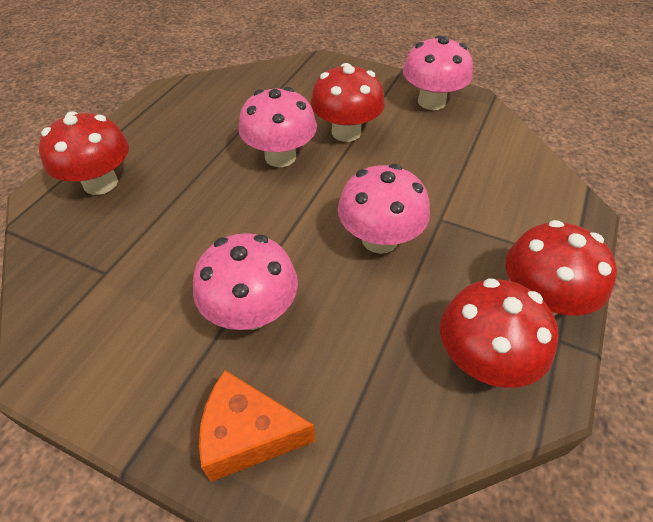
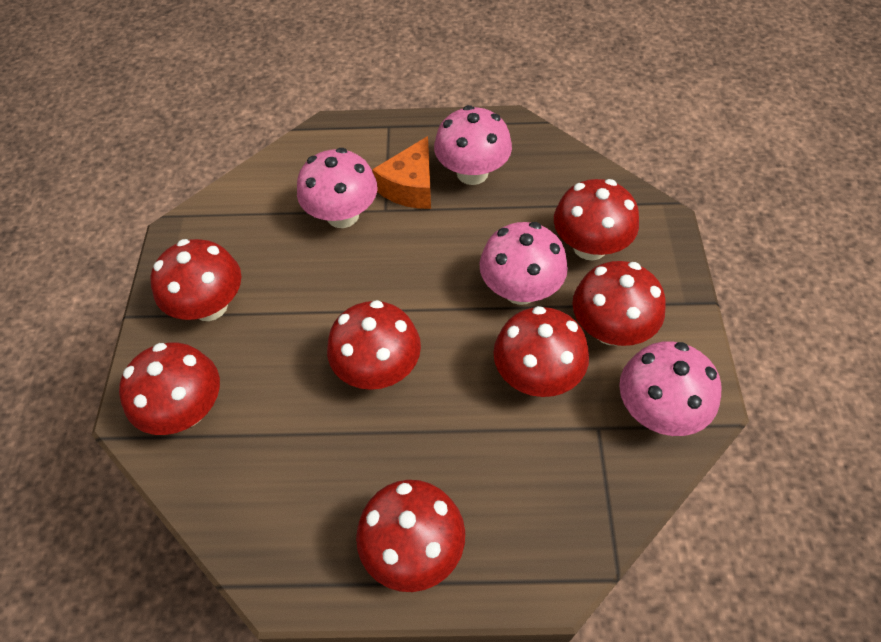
red mushroom: [39,111,129,195] [310,63,385,142] [440,278,559,388] [505,220,617,316] = 4 -> [119,342,220,435] [150,239,241,321] [327,300,421,390] [356,480,465,592] [493,306,589,397] [554,179,639,260] [572,261,666,346] = 7

